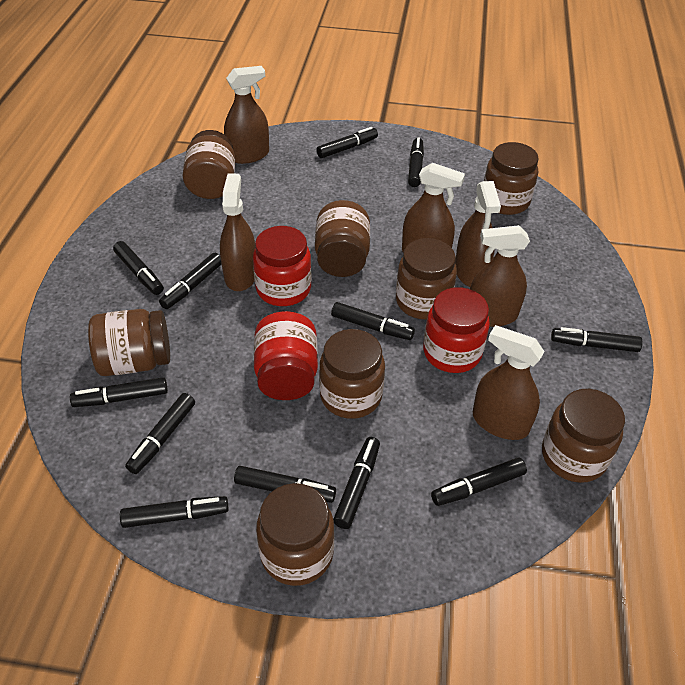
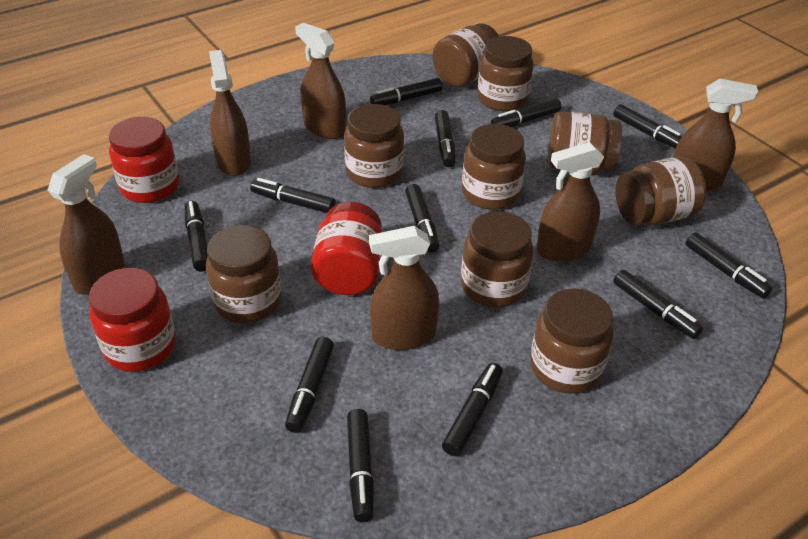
brown jar: [88,309,170,376] [182,130,236,199] [256,483,334,586] [315,200,370,277] [319,329,385,419] [396,238,457,319] [484,142,539,215] [542,389,625,483] = 8 -> [206,225,282,324] [344,104,404,188] [432,23,499,88] [461,211,533,307] [462,124,526,210] [477,36,533,112] [530,288,614,394] [548,111,622,173] [615,156,706,225] = 9

